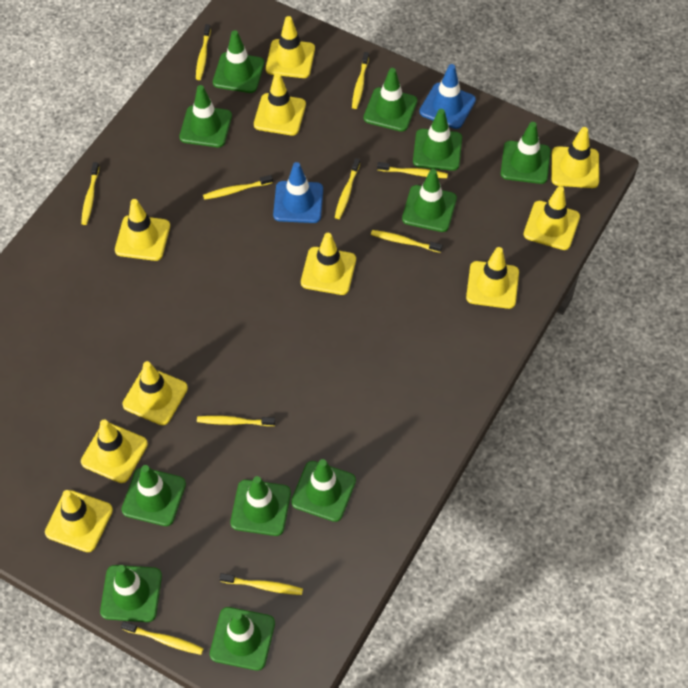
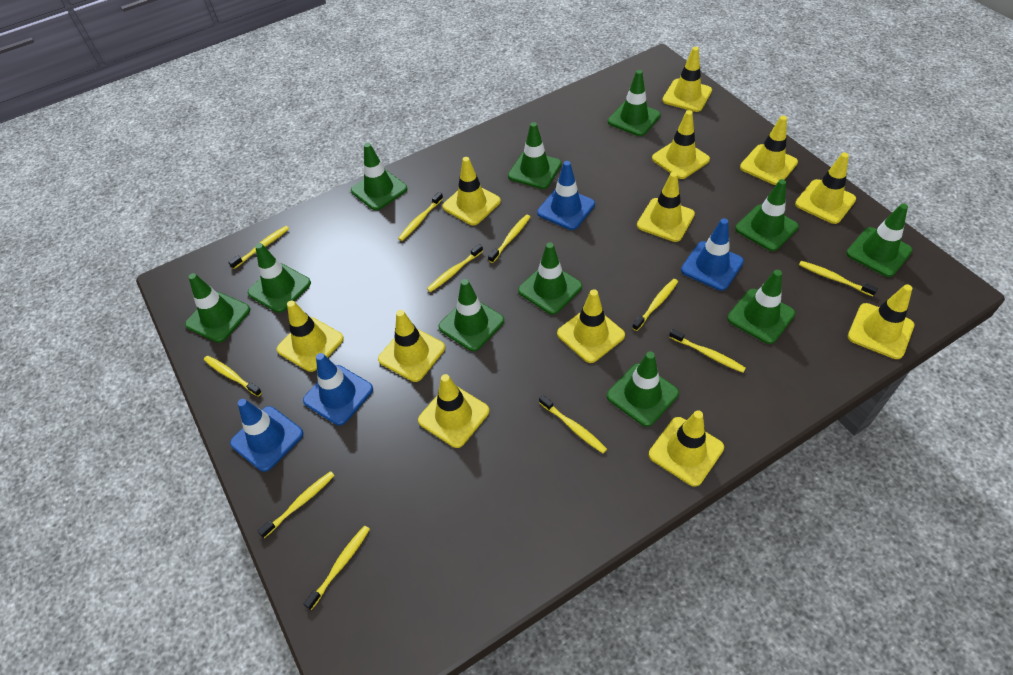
blue traffic cone: [273,162,323,223] [419,64,476,129] = 2 -> [230,399,303,472] [303,353,373,425] [537,161,595,230] [681,218,744,291] = 4
yellow toothbrush: [81,162,99,225] [121,621,204,655] [196,24,211,80] [197,416,275,426] [203,175,273,200] [219,573,303,595] [335,158,360,219] [352,52,369,109] [371,230,442,253] [377,162,448,178] = 10 -> [204,356,262,397] [228,226,289,269] [258,471,335,538] [304,525,370,610] [398,192,443,241] [427,244,483,292] [488,215,530,263] [539,395,607,453] [632,279,678,331] [669,329,746,373] [799,261,878,297] = 11
yellow traffic cone: [45,490,113,552] [81,419,148,483] [115,199,170,261] [122,361,188,425] [254,73,306,136] [266,16,315,78] [301,233,356,295] [466,247,519,309] [524,186,580,250] [551,127,599,188] = 10 -> [277,300,344,372] [378,310,445,382] [418,374,489,448] [443,157,501,225] [557,289,625,363] [637,172,695,242] [649,410,724,487] [652,110,710,179] [662,47,712,112] [740,116,798,185] [795,152,856,224] [848,284,914,359] = 12

